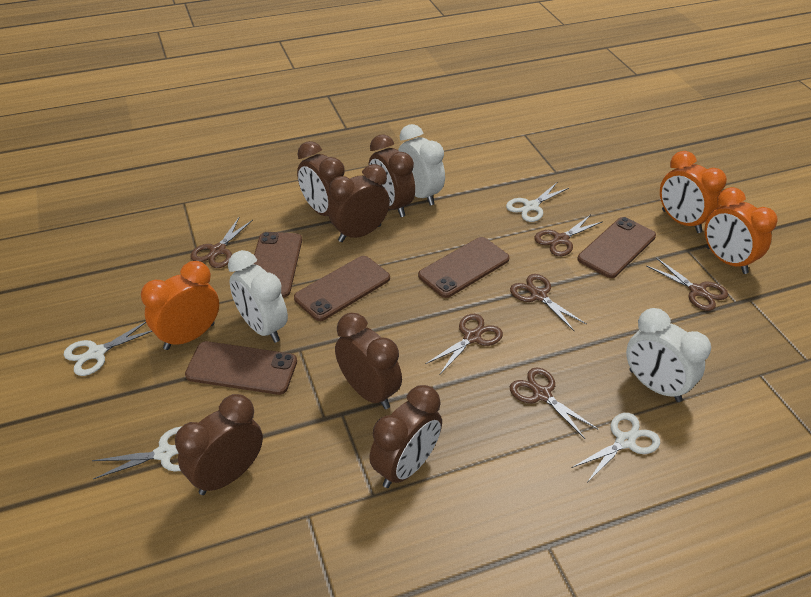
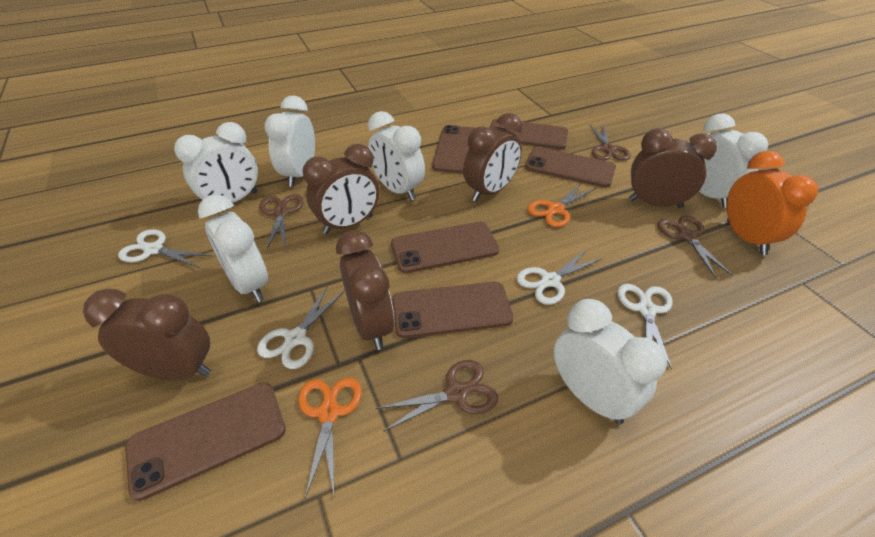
brown clock: [175,394,263,495] [297,141,345,216] [328,164,390,242] [335,313,402,409] [368,134,415,217] [369,385,442,488] = 6 -> [83,289,211,380] [303,144,379,234] [336,230,394,350] [463,113,522,202] [629,128,717,208] = 5
brown phone: [185,341,297,395] [254,232,302,298] [294,256,390,321] [418,237,510,298] [578,217,656,278] = 5 -> [125,382,286,501] [391,222,499,273] [392,282,513,338] [432,125,475,173] [490,119,568,149] [525,147,616,188] = 6
brown scissors: [190,216,253,268] [426,314,503,374] [510,274,587,331] [510,367,598,439] [534,215,603,256] [646,257,728,311] = 6 -> [259,194,304,250] [375,360,498,432] [589,123,631,161] [657,216,733,278] = 4
orange clock: [141,261,219,350] [660,151,727,233] [704,187,778,274] = 3 -> [727,151,818,255] = 1
orange scissors: none = 0 -> [298,378,362,498] [528,183,596,227] = 2
white clock: [228,250,288,343] [398,124,445,205] [626,308,711,402] = 3 -> [174,122,258,203] [198,194,268,302] [264,96,315,187] [368,111,425,201] [554,299,667,424] [699,114,768,208] = 6

